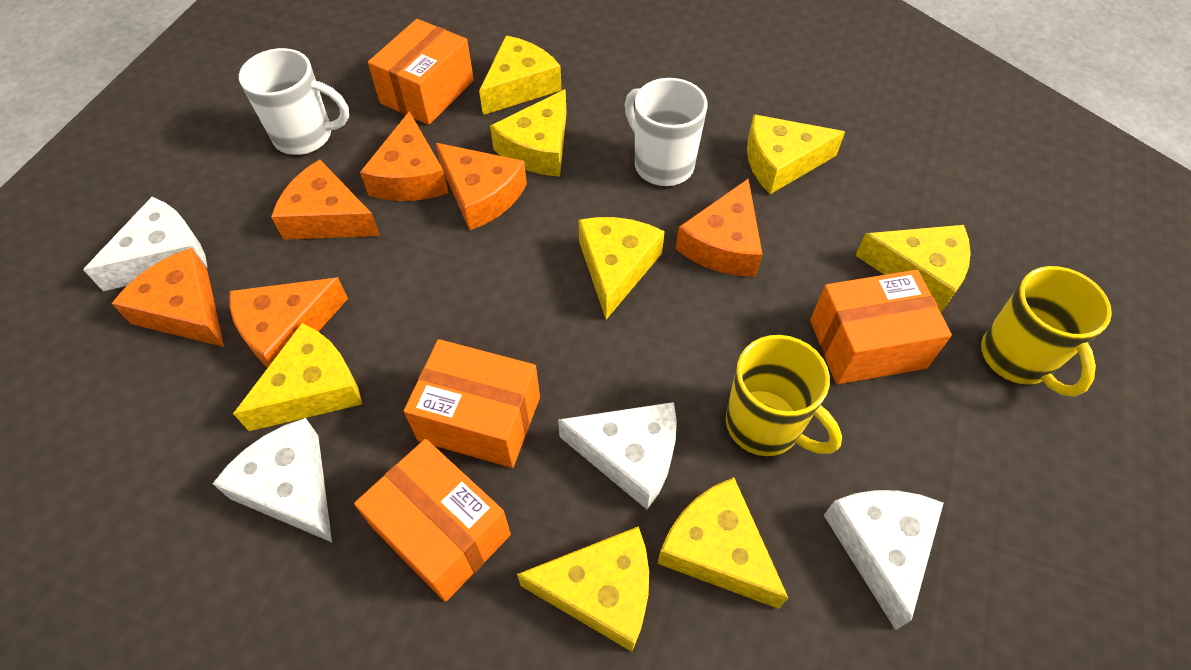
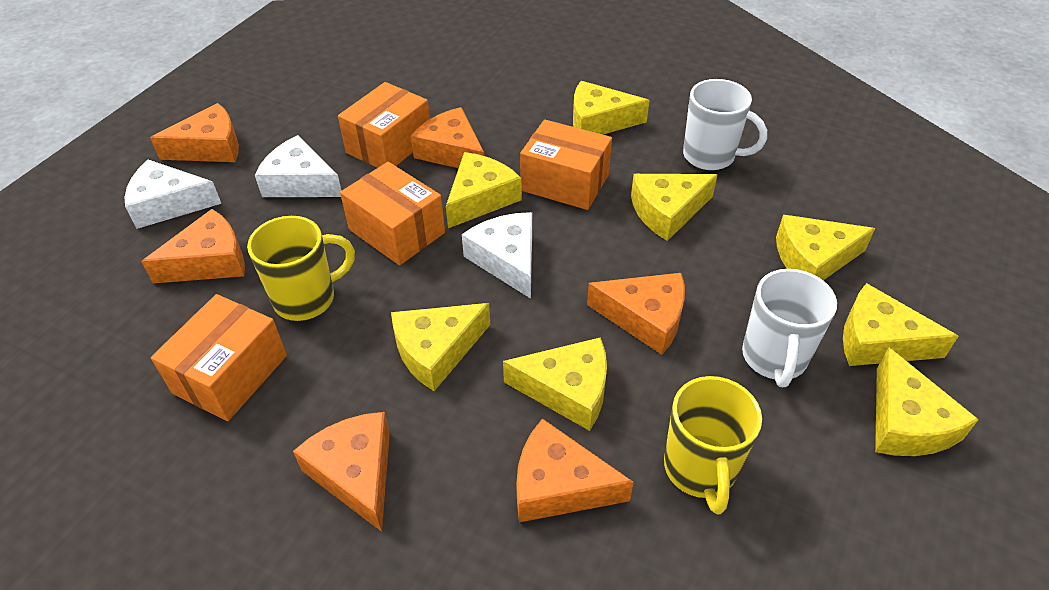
white cheese: [83,197,208,291] [212,418,332,542] [558,402,677,509] [824,490,944,630] = 4 -> [125,160,222,229] [255,135,342,197] [462,212,532,299] = 3

